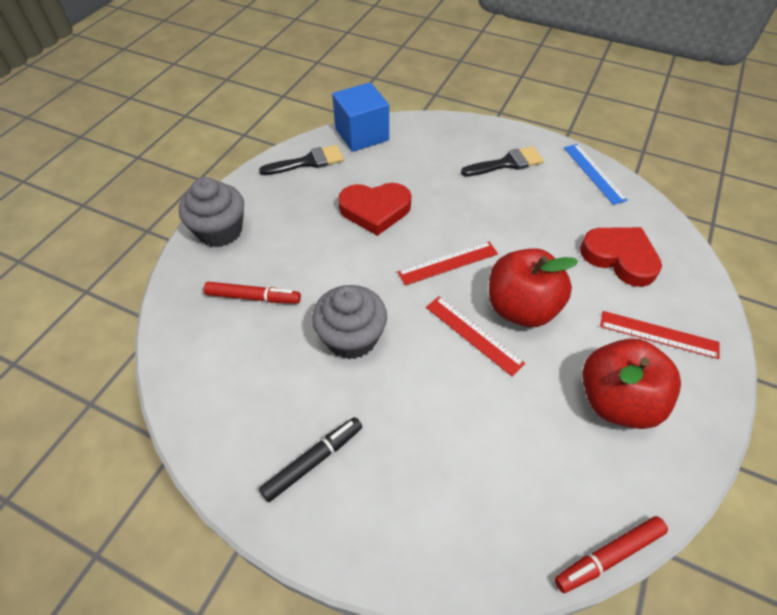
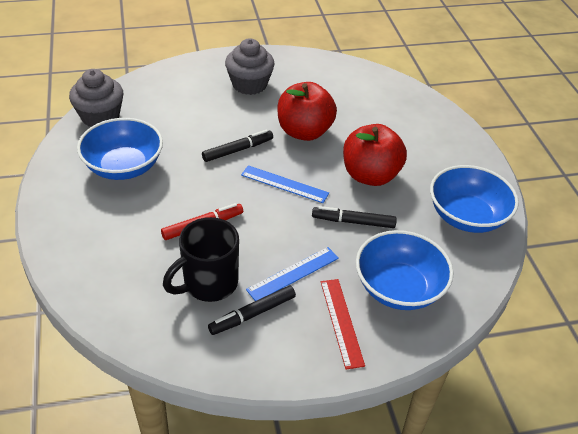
black brush: [259,145,344,175] [461,146,544,176] = 2 -> none = 0
black marker: [259,417,362,502] = 1 -> [202,130,273,162] [208,285,296,335] [312,206,397,228] = 3
black mug: none = 0 -> [163,217,239,302] = 1
blue bowl: none = 0 -> [77,118,163,180] [356,230,454,310] [430,165,519,233] = 3
blue cube: [332,82,389,152] = 1 -> none = 0
blue ruler: [564,144,628,205] = 1 -> [241,165,329,203] [246,247,339,301] = 2
red heart: [338,183,411,236] [580,227,662,287] = 2 -> none = 0
red marker: [204,282,301,304] [554,516,668,593] = 2 -> [161,203,243,240] = 1
red ruler: [398,242,498,286] [426,296,525,376] [600,311,720,359] = 3 -> [321,279,365,369] = 1

